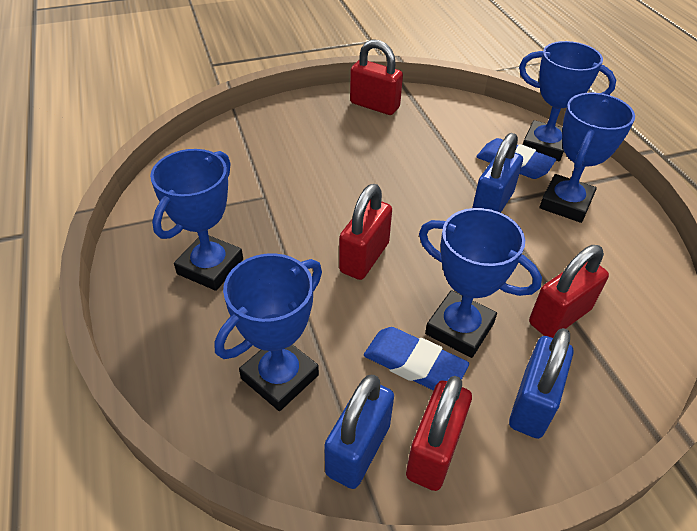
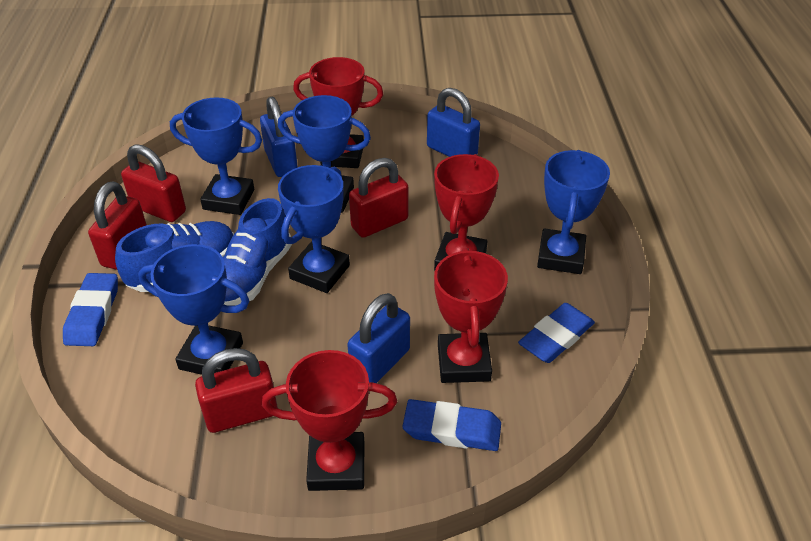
blue eraser: [364,327,469,391] [476,138,556,179] = 2 -> [63,273,118,346] [402,399,501,451] [518,303,595,363] = 3
blue shoe: none = 0 -> [115,221,234,292] [223,198,292,306] = 2
red trophy: none = 0 -> [262,350,397,491] [293,57,383,168] [434,154,499,271] [434,247,508,383] = 4

